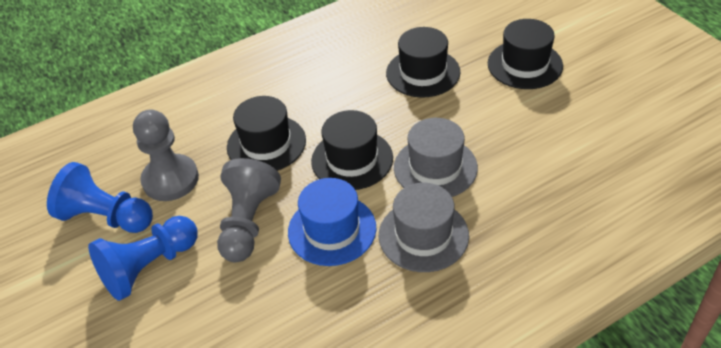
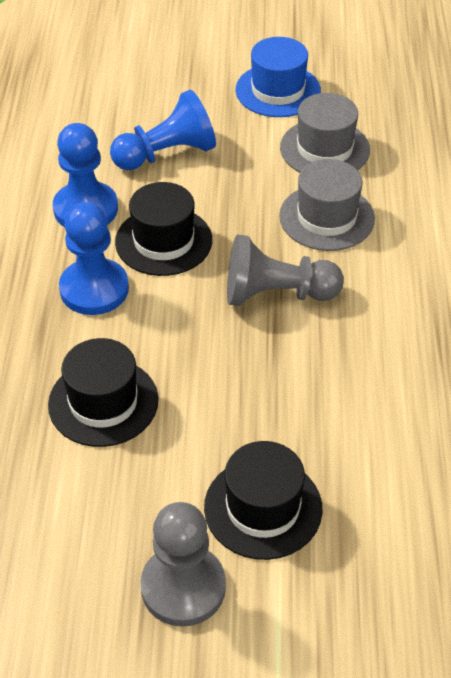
black hat: [227,96,306,171] [311,110,393,190] [386,27,460,98] [488,19,563,89] = 4 -> [48,338,158,447] [115,182,212,276] [204,441,322,560] = 3
blue pawn: [47,162,153,233] [88,216,198,301] = 2 -> [53,123,118,227] [59,202,129,315] [110,90,216,170] = 3

